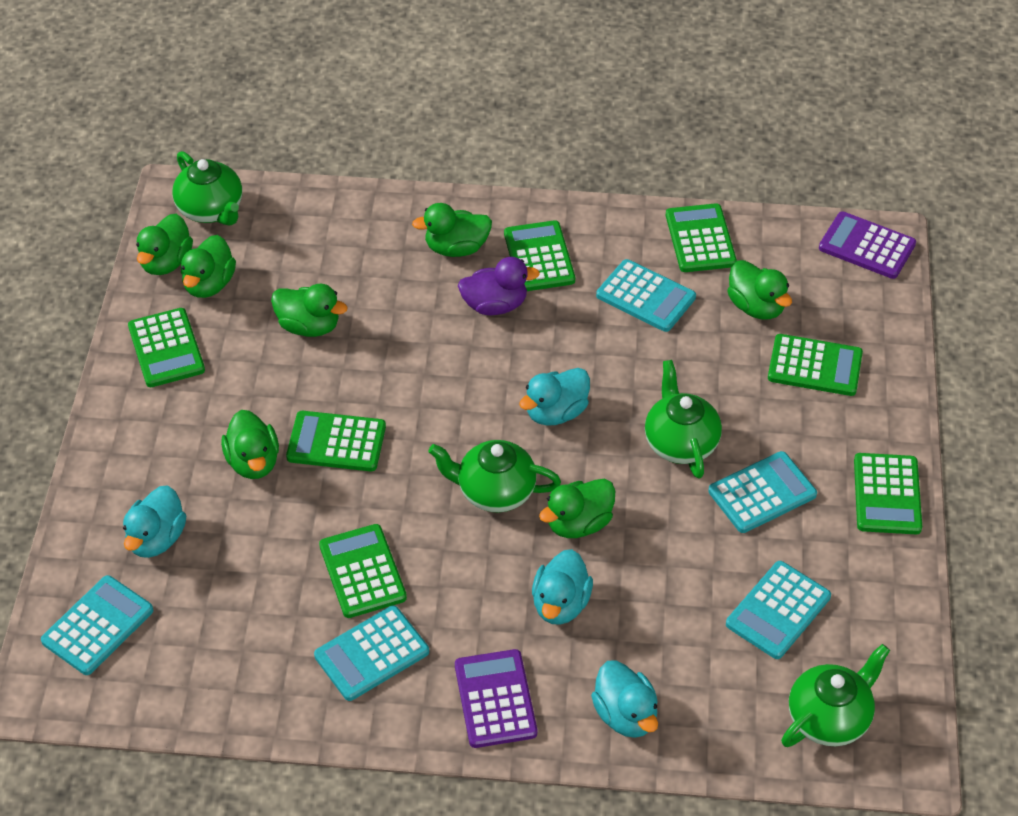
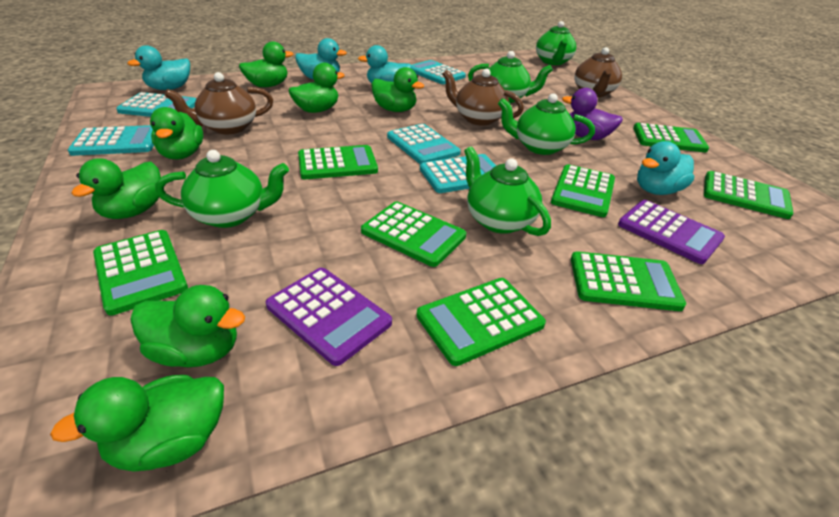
brown teapot: none = 0 -> [164,72,273,134] [442,69,524,126] [574,47,622,97] = 3
green calculator: [128,308,205,387] [286,411,386,471] [319,524,407,618] [504,220,575,291] [666,203,737,272] [768,334,863,396] [854,453,922,534] = 7 -> [93,230,188,316] [298,145,378,179] [361,201,466,267] [417,278,546,366] [551,164,615,217] [571,251,686,311] [633,123,709,152] [704,171,794,219] = 8
green teapot: [172,151,242,226] [428,440,561,512] [645,360,722,479] [781,644,890,747] = 4 -> [155,150,289,228] [464,146,551,236] [468,51,553,103] [498,93,595,155] [536,21,576,65] = 5

